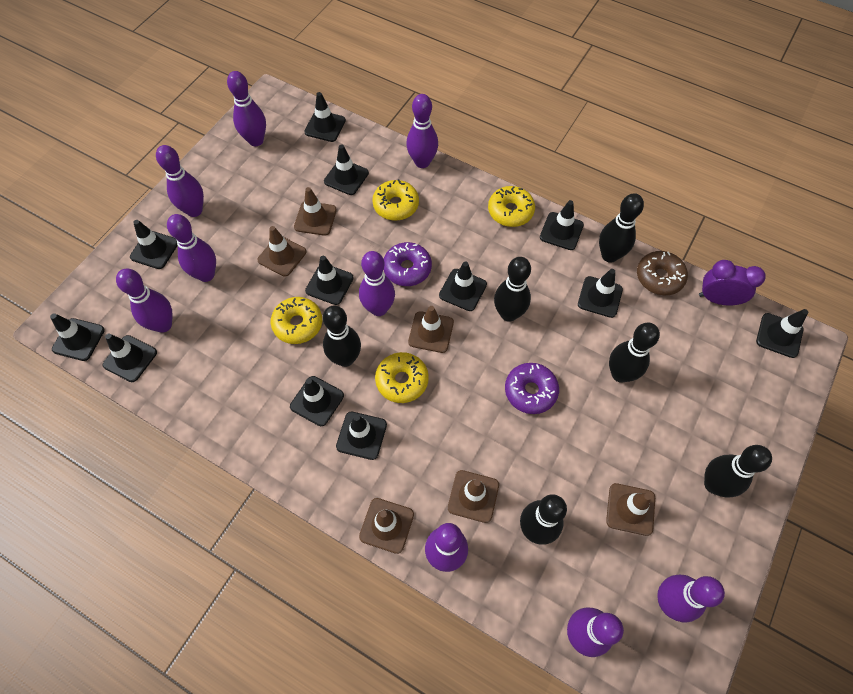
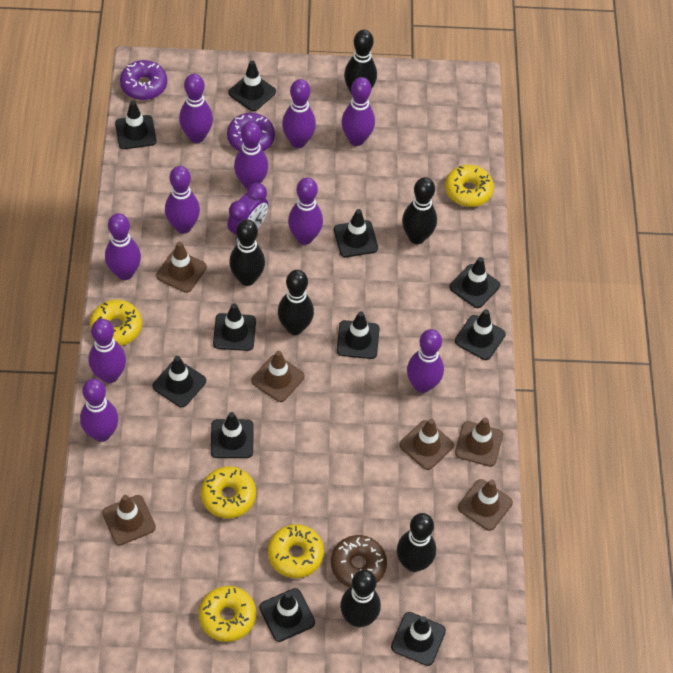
black traffic cone: [50,314,105,361] [102,334,157,382] [130,220,178,269] [290,376,344,426] [304,92,346,142] [305,256,354,305] [324,145,369,195] [336,412,387,460] [439,261,487,311] [540,200,584,250] [578,269,623,318] [756,309,808,358] = 12 -> [115,101,157,149] [153,356,206,407] [211,412,254,458] [213,303,256,351] [228,60,276,111] [259,588,315,642] [334,209,378,257] [337,311,380,359] [391,612,446,666] [449,257,500,308] [455,309,506,360] = 11
purple bowling pin: [116,269,172,333] [156,145,204,217] [167,214,216,282] [227,71,266,146] [359,251,395,316] [406,94,438,168] [425,523,468,572] [567,608,624,657] [657,575,725,623] = 9 -> [80,379,118,442] [89,319,126,383] [105,213,141,280] [165,166,200,234] [179,74,213,143] [234,122,268,189] [282,79,316,148] [288,177,323,245] [341,77,375,146] [407,329,444,393] = 10
yellow donut: [271,297,322,344] [372,179,419,221] [375,352,429,403] [488,186,535,227] = 4 -> [90,300,142,346] [199,586,256,642] [201,466,256,518] [268,524,324,578] [445,165,494,207] = 5

